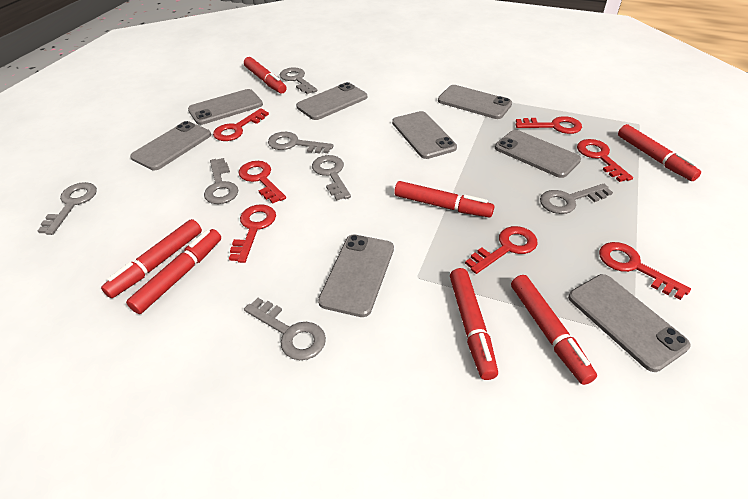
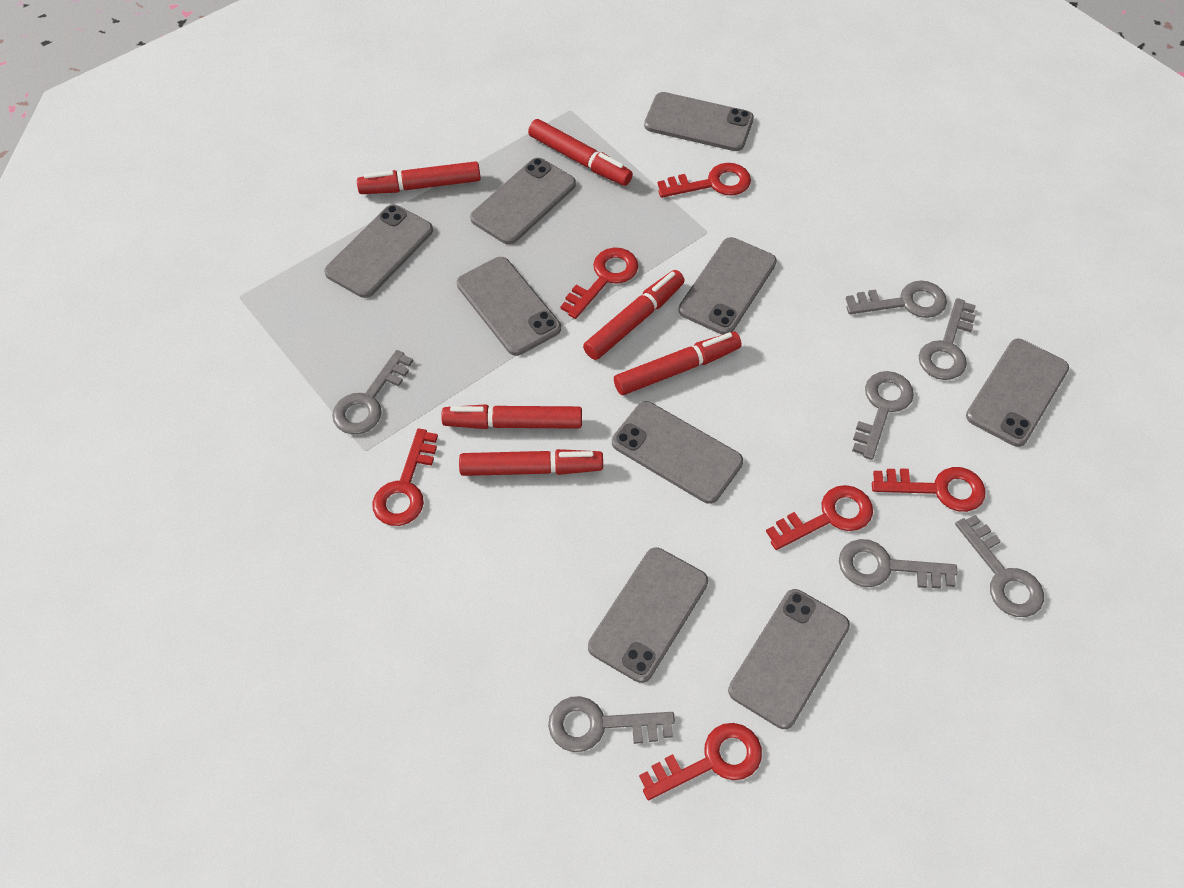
grey phone: [130,121,211,170] [188,89,263,125] [296,82,367,120] [318,235,394,317] [392,111,457,159] [438,85,512,119] [495,130,581,178] [568,274,691,372] = 8 -> [324,205,433,298] [457,257,561,356] [470,158,576,245] [588,547,708,683] [612,401,743,504] [644,92,754,151] [679,237,777,335] [728,589,850,729] [966,339,1069,447] = 9
red key: [213,108,269,141] [229,204,276,263] [238,161,286,204] [465,226,537,274] [516,116,582,134] [577,139,633,182] [599,242,691,300] = 7 -> [372,428,438,526] [561,247,638,319] [639,723,762,800] [658,163,751,198] [766,485,873,550] [872,467,986,512] = 6
red marker: [101,219,202,298] [126,229,221,314] [244,57,286,94] [394,181,494,218] [450,268,498,380] [511,275,597,385] [618,124,701,181] = 7 -> [357,161,481,194] [441,404,582,429] [459,449,603,476] [528,119,633,186] [583,270,685,360] [614,332,742,395] = 6

